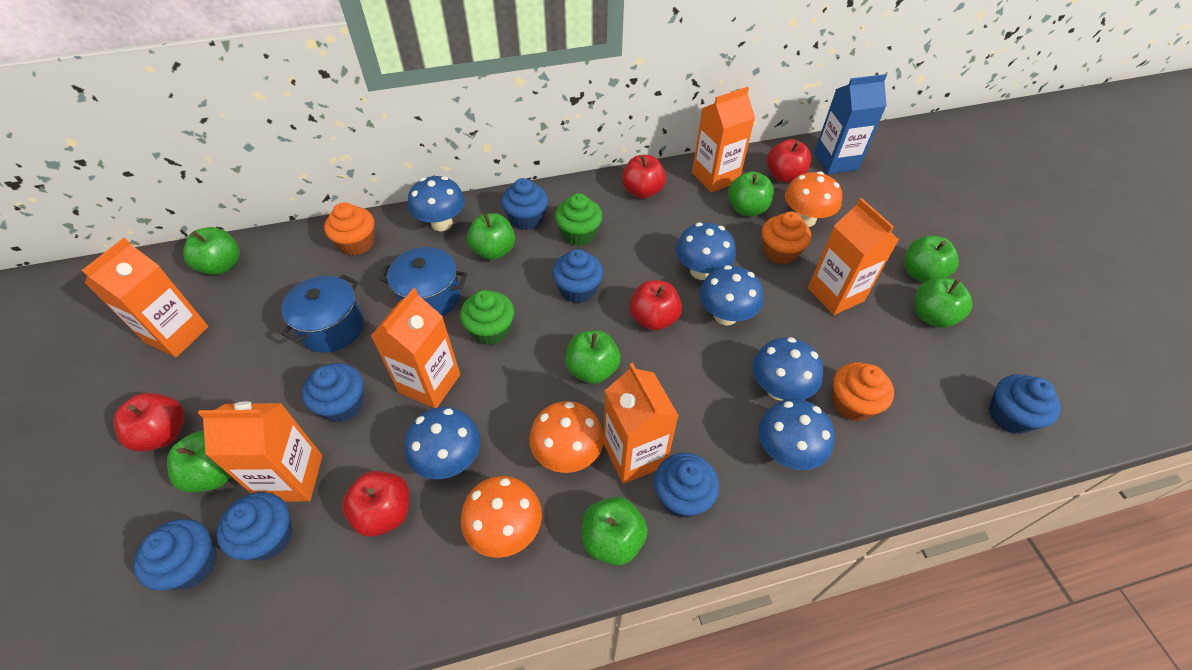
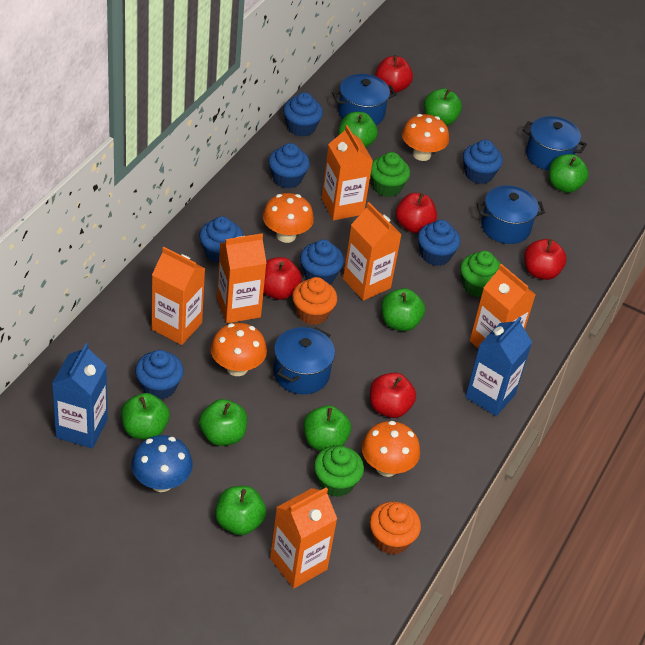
blue carton: [814,74,887,174] = 1 -> [52,343,108,449] [465,317,532,416] = 2
blue mushroom: [404,407,481,479] [408,176,465,231] [676,222,736,280] [699,265,763,325] [752,337,823,401] [758,399,835,470] = 6 -> [131,435,193,492] = 1
blue pot: [281,274,364,353] [379,247,467,316] = 2 -> [273,327,335,394] [332,74,396,125] [477,185,545,244] [523,116,587,170] = 4
green cupcake: [460,290,514,345] [555,193,603,246] = 2 -> [314,446,364,497] [370,152,410,197] [460,251,501,297] = 3
orange cupcake: [324,202,374,255] [762,211,811,264] [832,362,894,421] = 3 -> [292,277,337,325] [370,502,421,555] = 2
orange mushroom: [461,476,542,558] [529,401,604,473] [785,171,842,227] = 3 -> [211,323,267,376] [263,193,314,243] [362,421,420,477] [402,114,449,161] = 4

